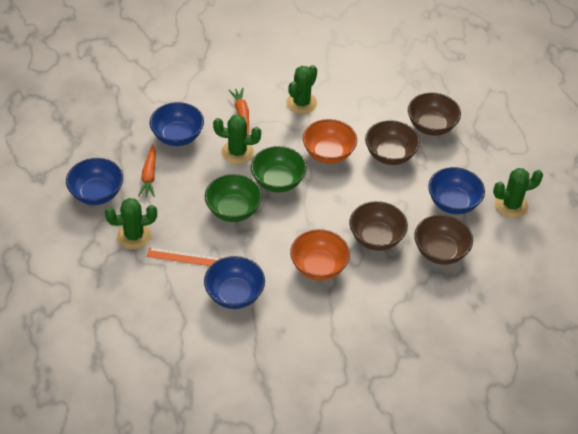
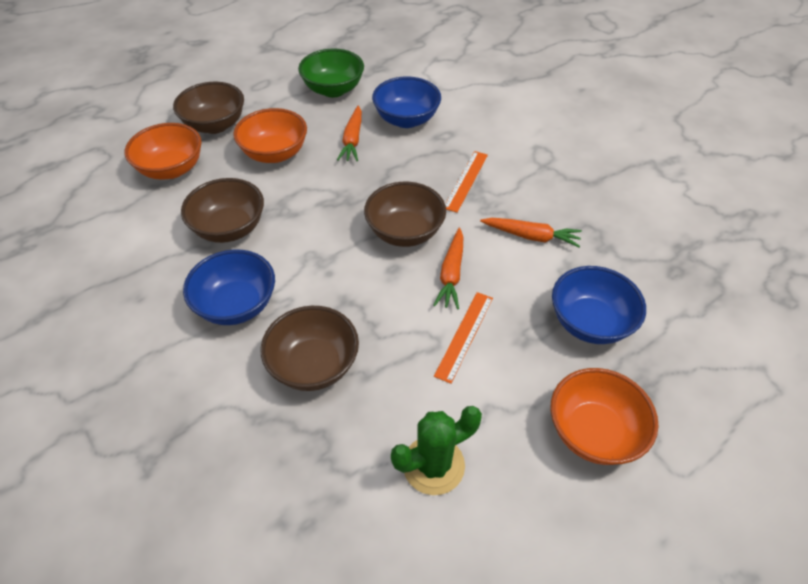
blue bowl: [66,158,123,205] [150,102,204,146] [204,256,265,309] [428,167,485,214] = 4 -> [183,249,275,325] [372,77,441,128] [552,266,646,344] = 3
green bowl: [205,174,262,222] [251,146,307,192] = 2 -> [298,49,364,97] = 1
green cactus: [105,198,157,249] [213,115,261,164] [286,65,317,114] [493,168,543,218] = 4 -> [391,406,482,495] = 1
orange bowl: [290,229,350,280] [303,119,357,164] = 2 -> [125,123,202,180] [233,108,307,163] [550,368,658,465] = 3
orange carrot: [138,144,156,197] [229,88,249,135] = 2 -> [337,105,362,161] [433,228,463,309] [480,218,582,247] = 3
orange ruler: [147,247,221,266] = 1 -> [434,292,493,384] [445,151,488,213] = 2

